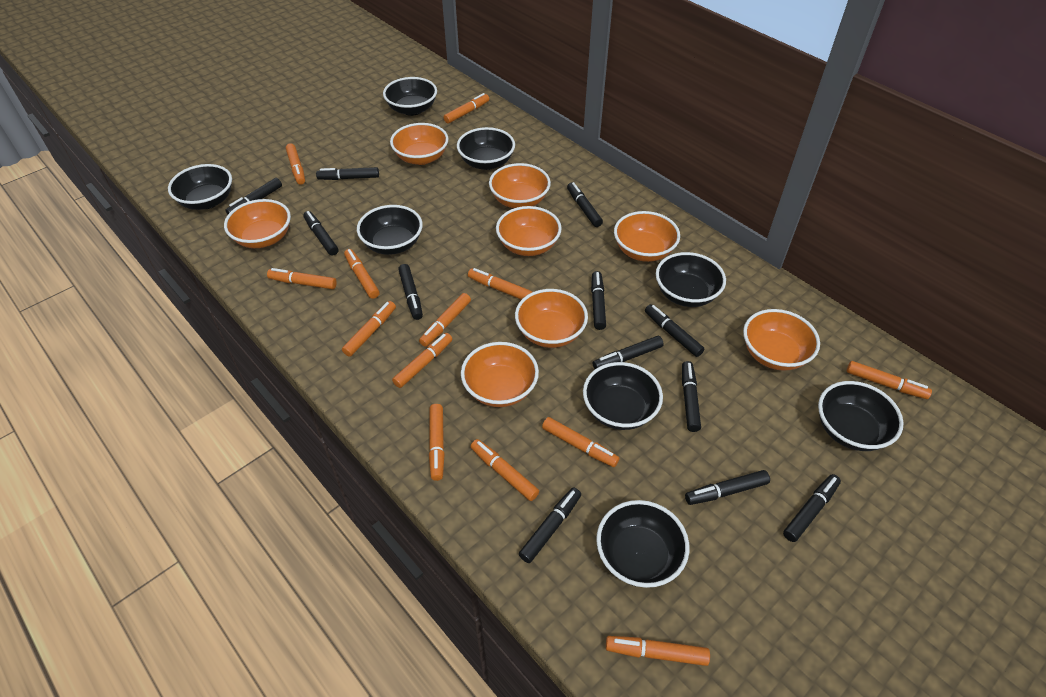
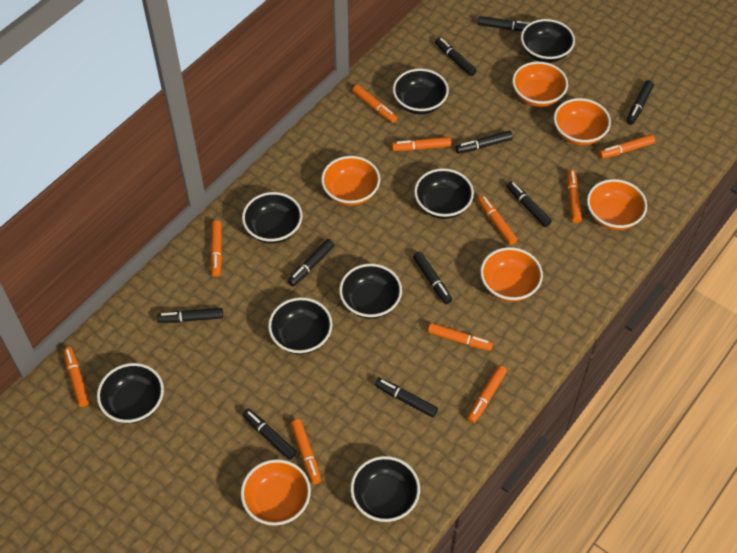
black marker: [225,178,282,215] [303,211,338,256] [316,167,379,180] [398,264,423,320] [519,488,581,563] [567,182,603,227] [591,271,606,330] [593,336,664,369] [645,304,705,357] [682,361,701,432] [685,470,770,505] [783,474,841,542] = 12 -> [157,308,223,323] [242,409,297,460] [288,239,334,286] [375,378,438,417] [413,251,452,304] [435,38,477,76] [455,130,513,154] [478,16,530,31] [506,181,552,227] [627,80,654,125] = 10
orange bowl: [224,199,291,248] [390,123,448,165] [461,342,539,407] [489,163,551,208] [496,206,562,256] [515,289,588,348] [614,211,680,262] [743,309,820,370] = 8 -> [241,459,311,526] [321,156,380,206] [480,247,543,302] [512,61,568,107] [554,98,611,145] [587,179,647,230] = 6
orange marker: [267,268,337,289] [286,143,305,185] [342,301,396,357] [344,249,380,299] [392,333,452,388] [419,293,471,347] [429,404,445,481] [443,93,489,123] [468,268,532,300] [471,439,539,501] [542,417,619,467] [606,636,710,666] [847,361,932,399] = 13 -> [63,347,89,407] [210,220,222,277] [291,419,321,484] [352,85,397,123] [392,137,451,151] [428,323,493,351] [467,365,507,423] [478,195,517,245] [567,170,582,223] [599,134,655,159] = 10

